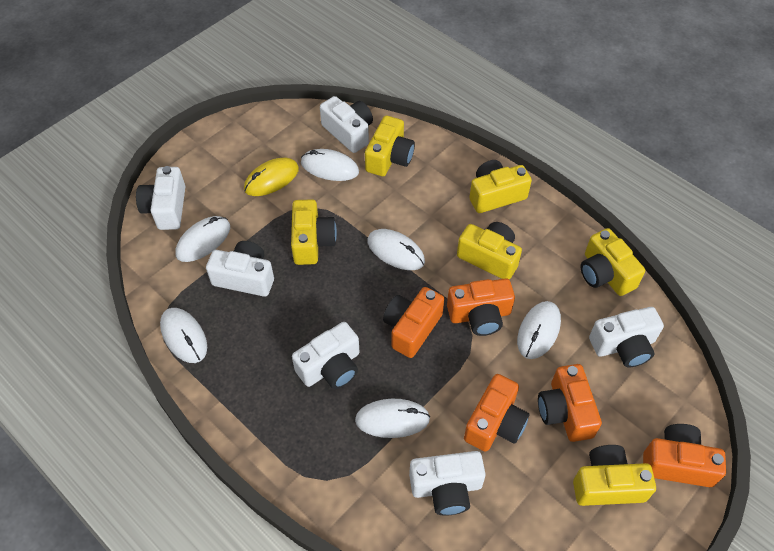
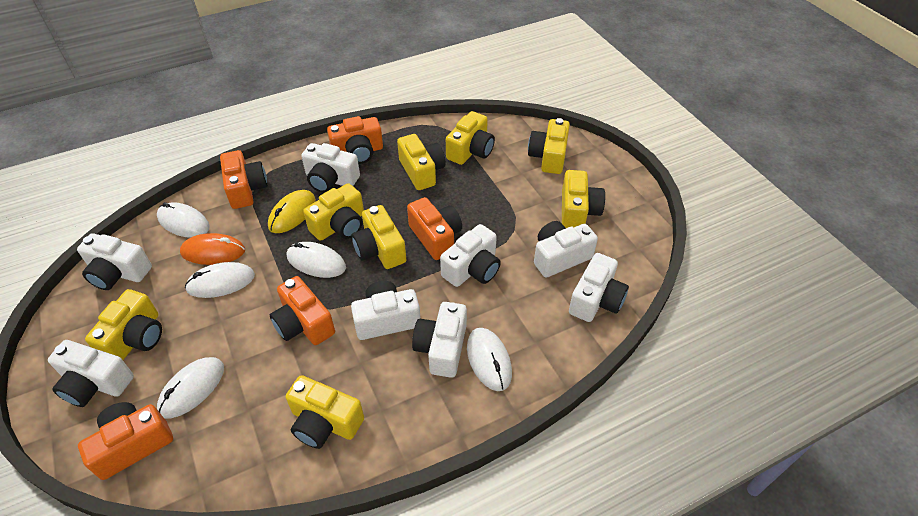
orange mouse: none = 0 -> [180,233,245,265] = 1
white camera: [136,166,186,230] [206,241,274,297] [292,322,360,389] [320,96,373,153] [409,451,485,516] [589,307,664,367] = 6 -> [48,340,134,407] [77,233,152,290] [301,143,360,193] [351,281,421,340] [412,302,467,378] [440,224,501,287] [534,221,598,277] [569,253,629,322] = 8
white mouse: [160,308,207,363] [175,216,230,262] [301,149,359,181] [355,399,430,438] [367,229,425,270] [517,301,561,359] = 6 -> [157,202,210,238] [157,357,224,419] [185,262,255,298] [287,242,346,278] [467,328,512,391] = 5
yellow camera: [291,199,337,265] [365,116,415,176] [457,222,522,280] [469,160,532,213] [573,445,656,506] [581,228,645,296] = 6 -> [85,289,162,360] [286,375,364,449] [303,183,364,241] [351,205,406,269] [397,134,445,190] [446,111,495,165] [528,118,570,174] [562,170,605,228] = 8

